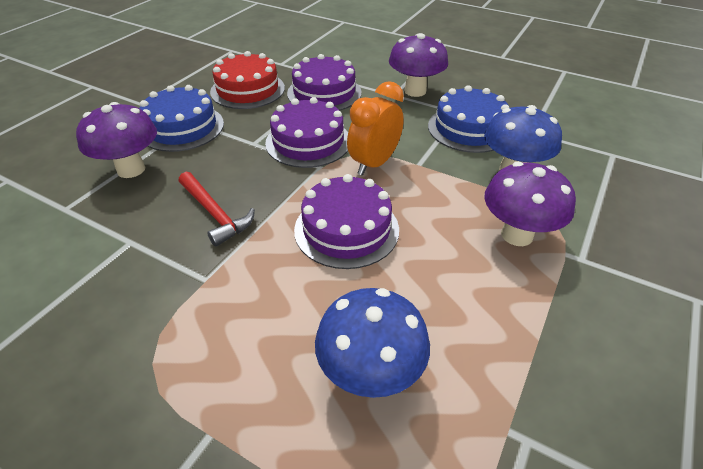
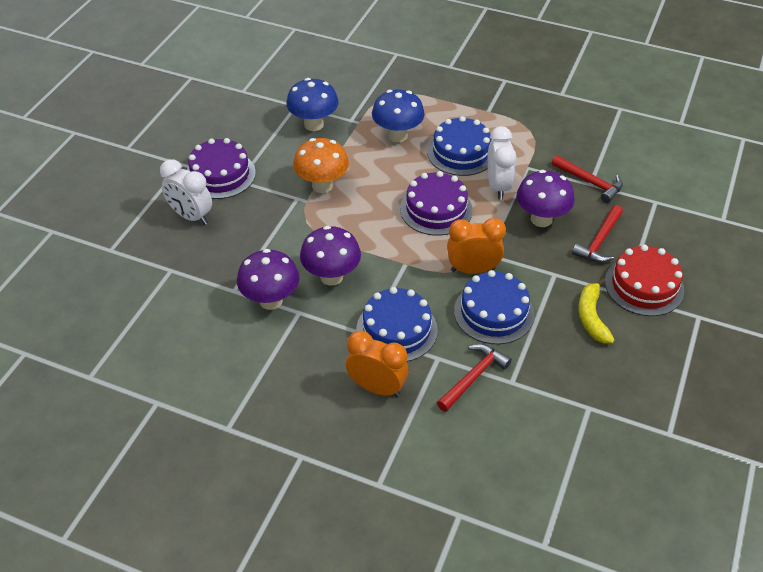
blue cake: [139,85,224,152] [428,85,509,153] = 2 -> [356,287,438,362] [427,116,491,176] [454,270,534,344] = 3
orange clock: [347,81,404,176] = 1 -> [346,331,409,397] [447,218,506,274] = 2
orange mushroom: none = 0 -> [293,138,349,193] = 1
purple cake: [265,97,348,168] [287,54,361,111] [294,174,399,269] = 3 -> [187,138,256,199] [400,171,473,236] = 2
red hammer: [179,172,255,247] = 1 -> [437,344,512,412] [551,155,623,203] [572,205,623,263] = 3
white clock: none = 0 -> [160,159,212,225] [487,126,517,200] = 2
yellow banana: none = 0 -> [578,278,614,343] = 1

